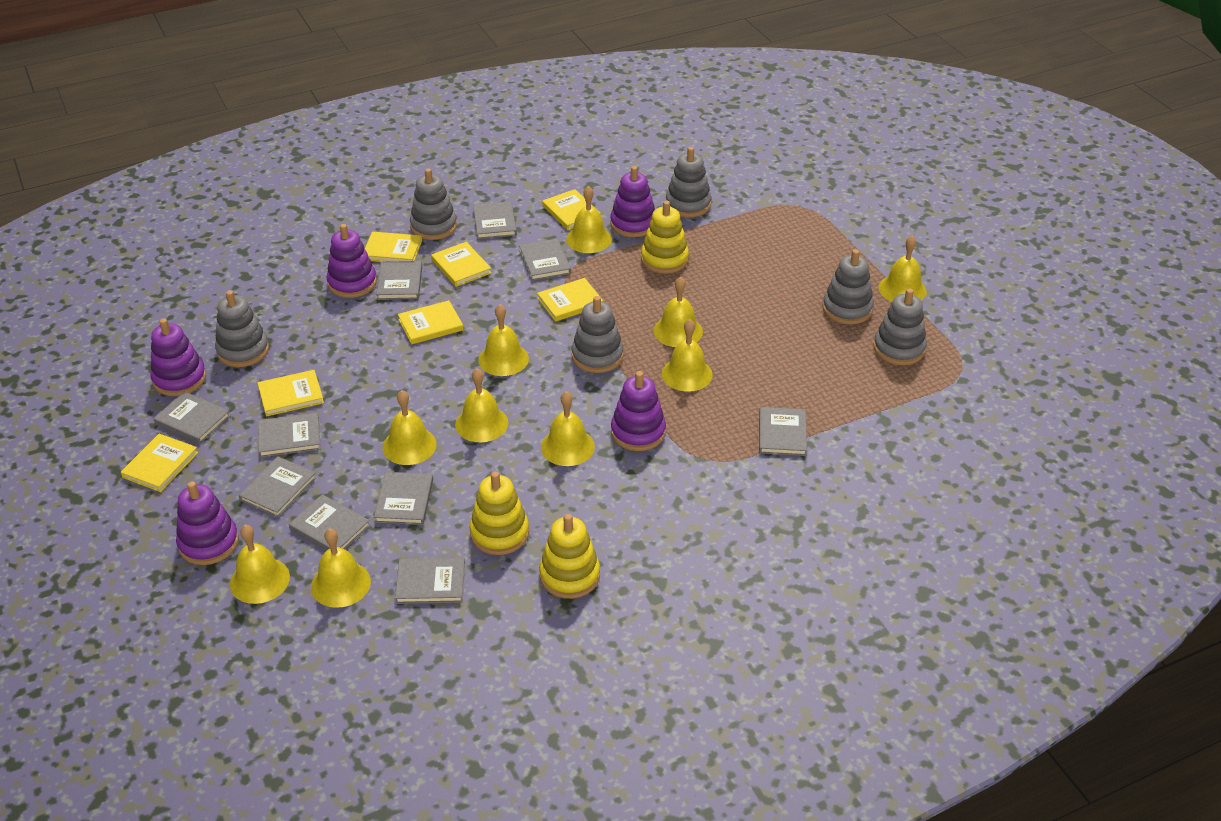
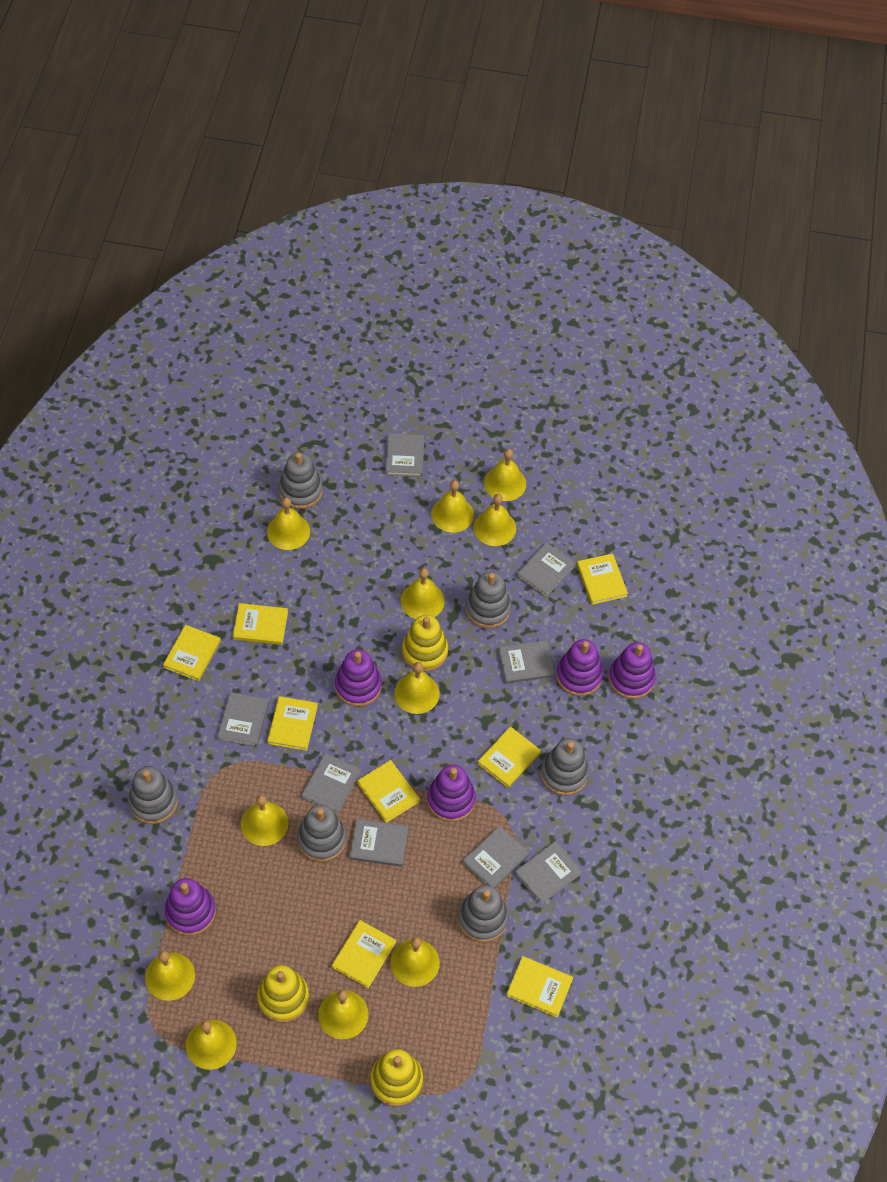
grey book: [153,391,230,444] [239,456,316,517] [258,413,321,458] [289,494,370,551] [374,472,433,525] [376,261,422,300] [395,558,465,604] [473,201,517,239] [519,239,571,281] [759,407,807,456] = 10 -> [217,692,269,747] [301,753,361,814] [350,819,408,867] [386,433,425,477] [463,826,529,888] [498,640,555,684] [515,841,582,904] [517,542,576,597] = 8
yellow bell: [230,525,290,604] [311,528,371,608] [382,390,437,465] [455,368,508,442] [478,304,529,376] [541,391,595,466] [566,186,612,253] [653,276,703,347] [662,319,713,392] [879,235,927,302] = 10 -> [145,951,195,1001] [186,1019,237,1070] [241,795,288,846] [267,498,310,550] [318,990,368,1039] [390,937,440,987] [394,662,440,714] [401,568,445,619] [431,480,474,533] [473,494,516,546] [484,449,526,501] = 11
yellow book: [121,434,198,492] [257,370,324,417] [365,232,422,262] [398,300,464,344] [431,242,491,287] [537,278,603,322] [542,189,601,230] = 7 -> [163,625,221,681] [233,603,288,645] [267,696,318,751] [332,920,396,988] [357,760,420,823] [477,727,541,788] [506,956,573,1018] [577,553,628,605] = 8

